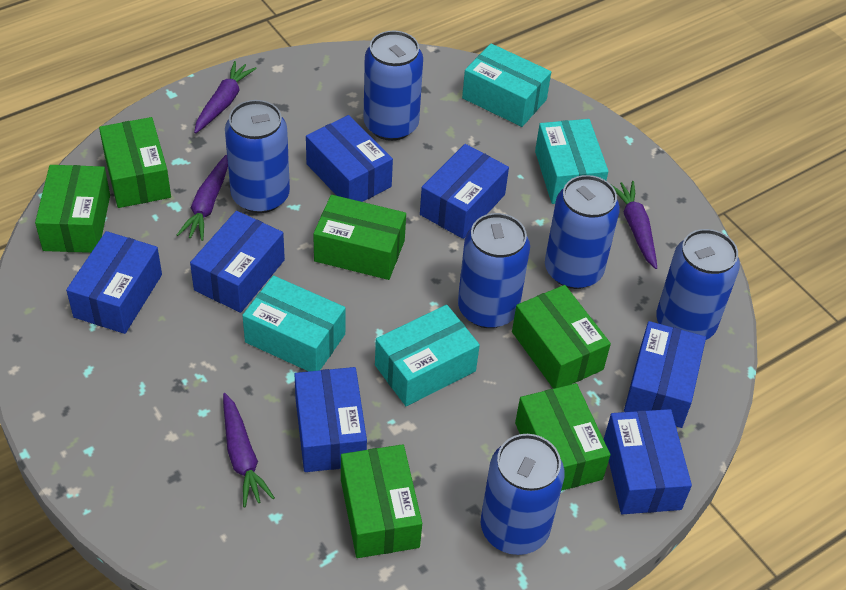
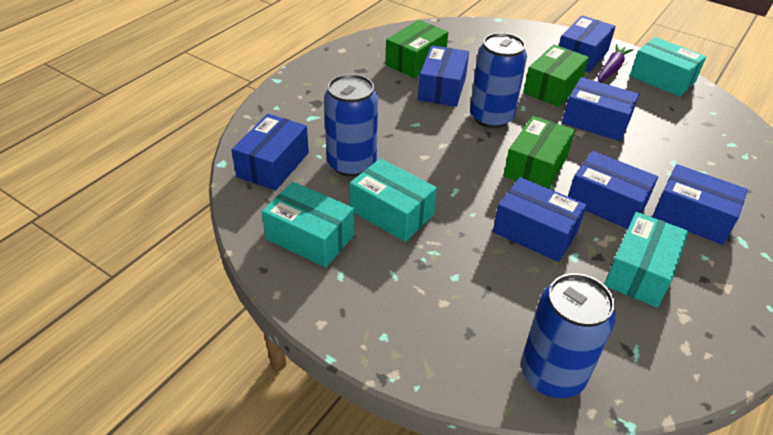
blue can: [225,100,290,213] [363,31,423,141] [458,213,530,328] [481,434,565,555] [545,175,620,289] [656,229,740,340] = 6 -> [324,74,378,177] [470,33,527,128] [521,273,616,398] = 3
green box: [35,165,110,253] [99,117,171,208] [313,195,406,280] [341,444,422,558] [512,285,611,389] [515,383,610,491] = 6 -> [385,20,448,78] [504,116,575,189] [523,45,589,107] = 3
purple carrot: [177,155,228,241] [194,61,257,133] [223,393,275,507] [612,181,657,269] = 4 -> [598,44,634,82] = 1

